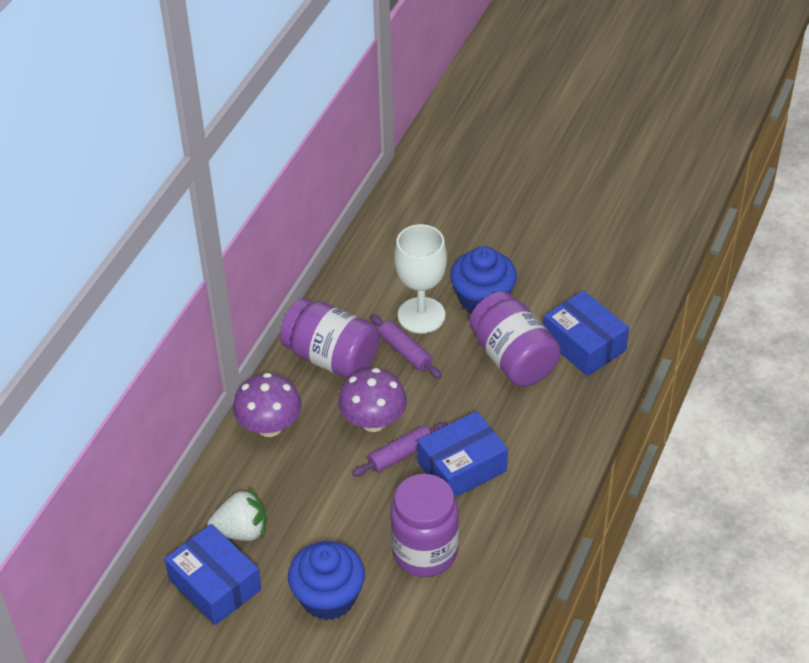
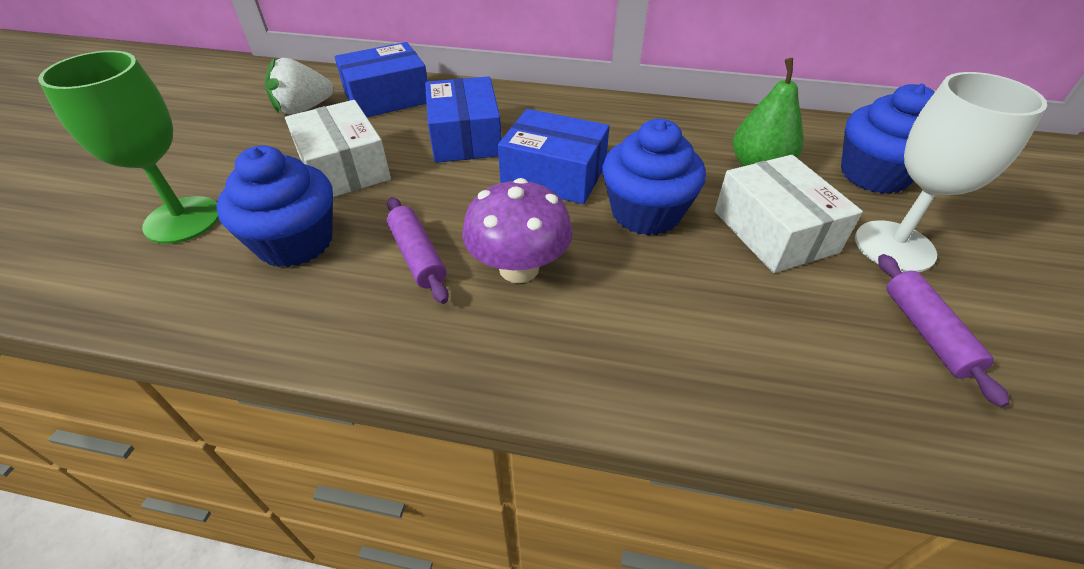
blue cupcake: [288,541,365,620] [450,246,517,313] = 2 -> [216,146,333,267] [602,119,706,236] [841,84,935,194] = 3
green goblet: none = 0 -> [38,51,219,244] = 1
green pear: none = 0 -> [733,58,803,166] = 1
purple jar: [280,298,380,379] [390,474,459,577] [469,292,561,386] = 3 -> none = 0
purple mushroom: [233,373,302,437] [338,368,407,432] = 2 -> [462,178,573,283] = 1
white box: none = 0 -> [285,100,391,197] [715,155,863,273] = 2

